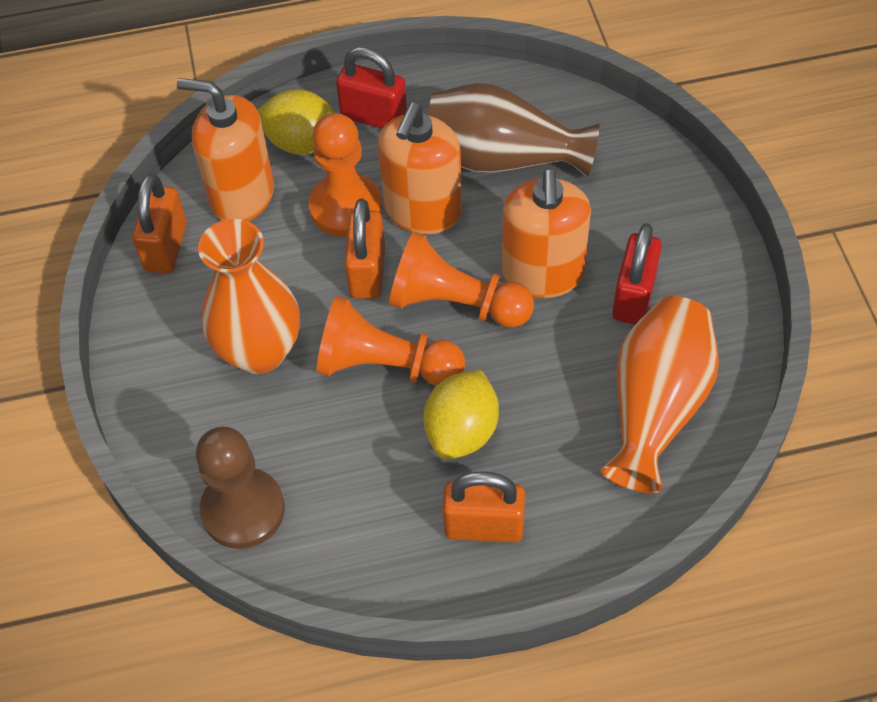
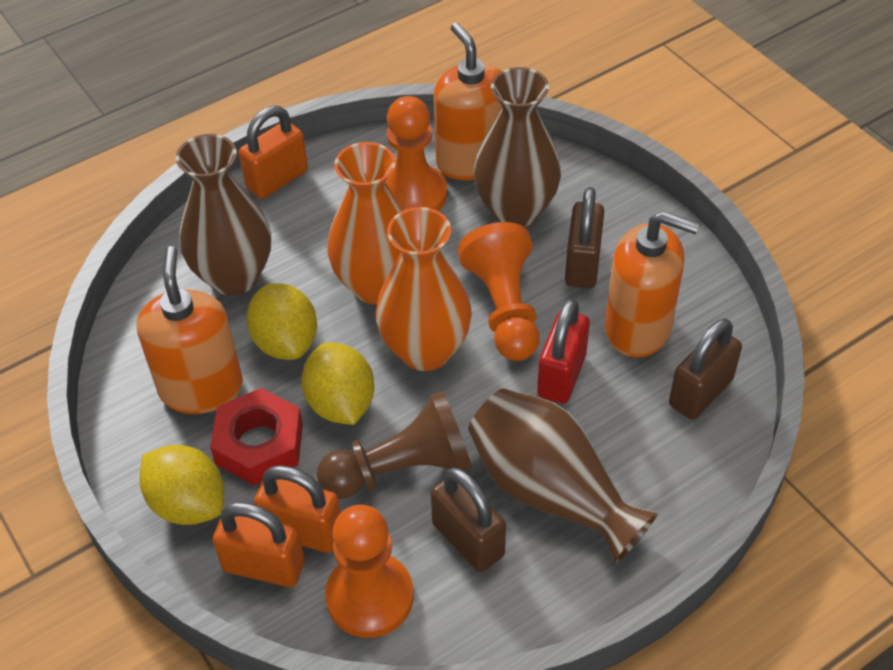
brown padlock: none = 0 -> [430,468,506,572] [565,187,604,288] [669,318,742,419] = 3
brown vase: [428,83,600,178] = 1 -> [176,134,271,296] [468,388,658,563] [473,67,561,227] = 3
red nut: none = 0 -> [210,388,303,485] = 1
red padlock: [336,47,407,128] [612,223,662,325] = 2 -> [537,299,590,403] = 1
yellow lemon: [257,89,335,155] [423,370,499,459] = 2 -> [140,445,224,525] [246,283,317,360] [301,343,374,425] = 3

